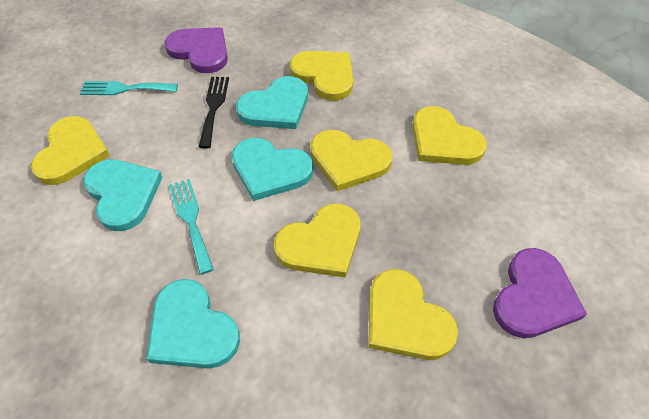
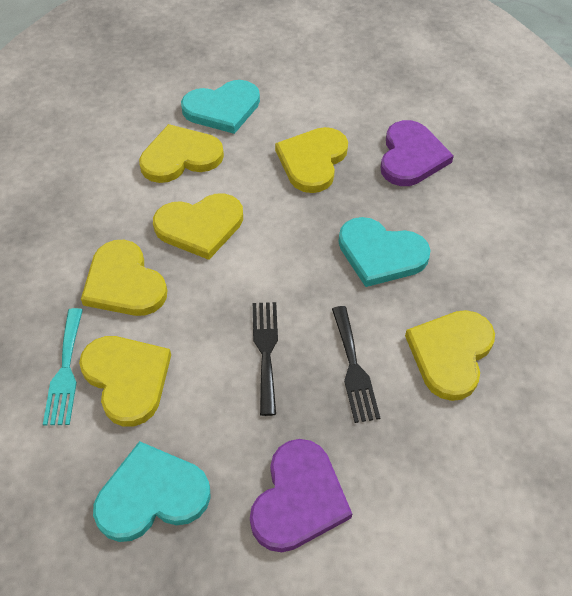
black fork: [199,77,229,148] = 1 -> [253,302,278,416] [332,306,380,423] = 2
turquoise fork: [80,81,178,95] [169,179,214,274] = 2 -> [43,308,83,425] = 1
turquoise heart: [83,159,163,231] [146,279,240,369] [232,138,314,201] [236,76,308,129] = 4 -> [93,441,211,542] [181,80,260,134] [338,217,431,287] = 3

